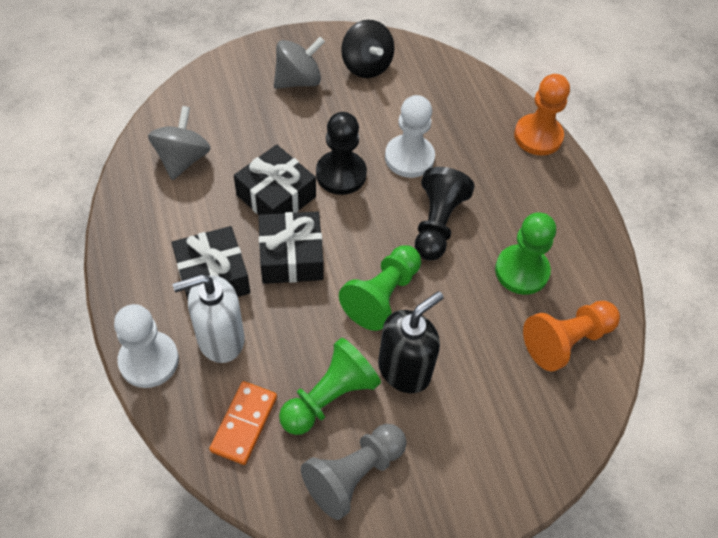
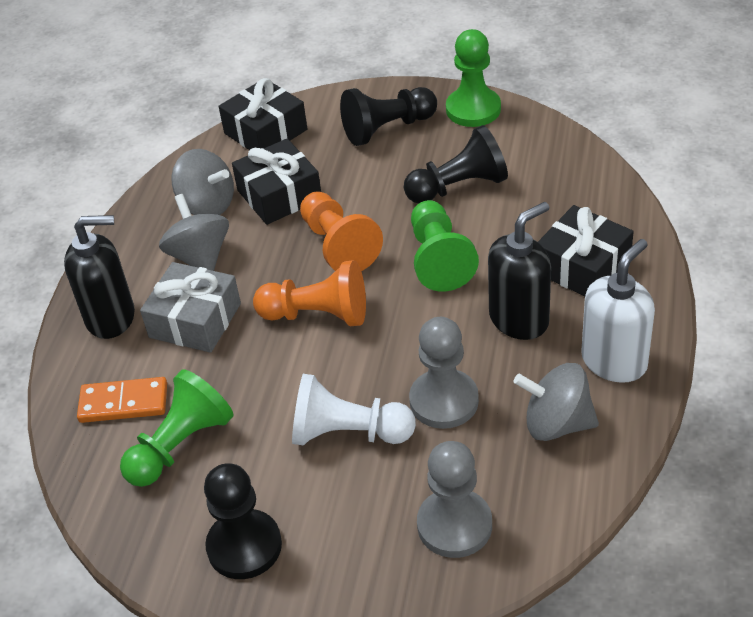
black pawn: [316,112,367,195] [415,167,475,261] = 2 -> [204,464,282,579] [340,87,437,146] [404,125,508,203] = 3
black soap dispenser: [378,291,444,393] = 1 -> [64,215,135,339] [488,202,551,340] = 2
black spinning top: [341,20,395,78] = 1 -> none = 0
grey gift: none = 0 -> [140,262,241,353] = 1
grey pawn: [301,424,407,520] = 1 -> [409,317,479,429] [417,441,492,558] = 2
grey spinning top: [148,106,211,180] [274,37,325,89] = 2 -> [159,194,229,271] [172,149,234,215] [514,363,599,441] = 3
white pawn: [114,304,179,388] [385,95,435,178] = 2 -> [292,374,416,446] = 1

